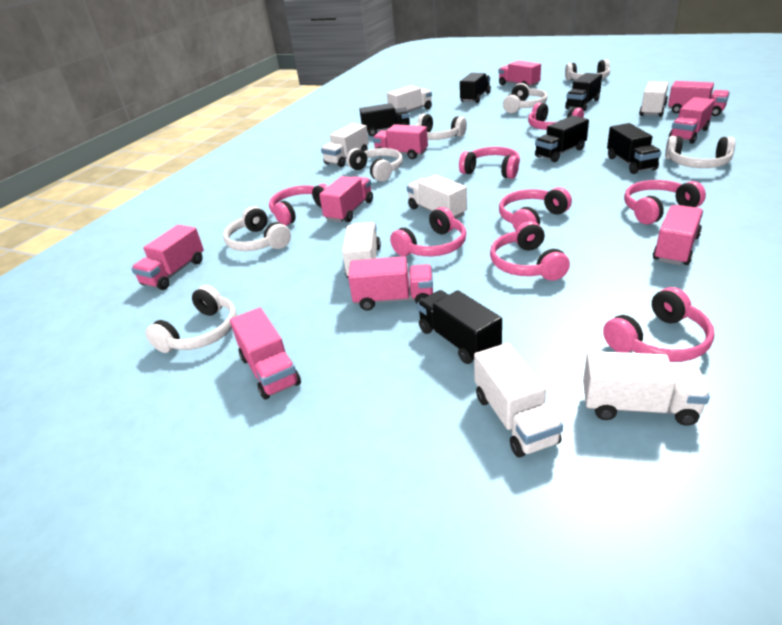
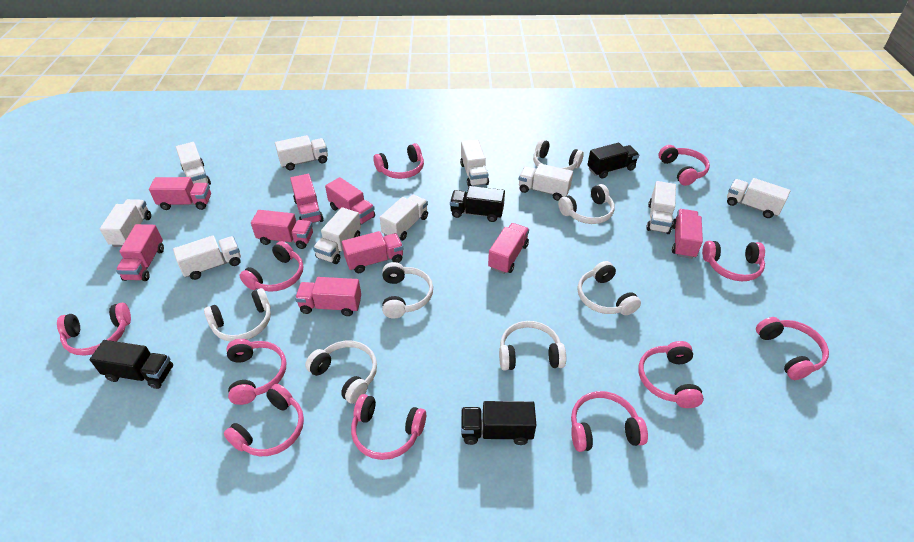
black truck: [360,103,410,136] [417,290,502,364] [460,73,491,103] [535,115,589,162] [565,73,602,111] [607,123,661,174] = 6 -> [90,340,173,389] [450,186,505,222] [461,401,536,445] [587,143,639,179] = 4
pink headphones: [269,184,328,226] [390,207,466,256] [459,147,520,179] [490,221,570,281] [499,187,572,230] [528,103,584,130] [603,287,715,362] [624,180,706,225] = 8 -> [57,303,131,356] [224,384,304,456] [226,339,286,405] [240,241,303,292] [351,394,426,460] [373,143,424,179] [571,391,648,452] [638,341,704,408] [659,145,710,186] [702,241,765,281] [756,317,829,380] = 11
white truck: [321,123,369,167] [342,222,381,278] [387,85,432,112] [407,175,467,219] [474,343,563,458] [583,351,710,426] [639,81,668,117] = 7 -> [100,199,151,247] [173,236,241,280] [176,142,211,185] [275,135,328,170] [313,207,361,264] [380,195,428,241] [460,139,489,187] [519,164,573,201] [646,181,676,234] [727,178,791,218] = 10

